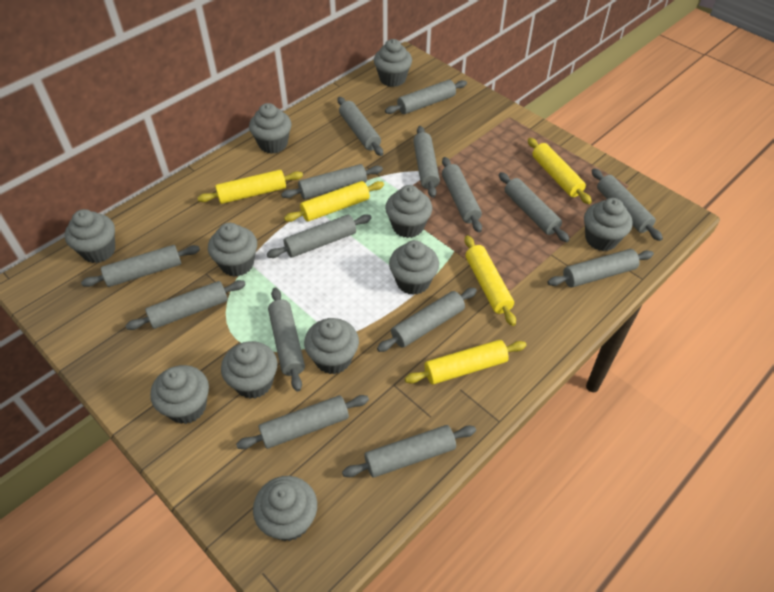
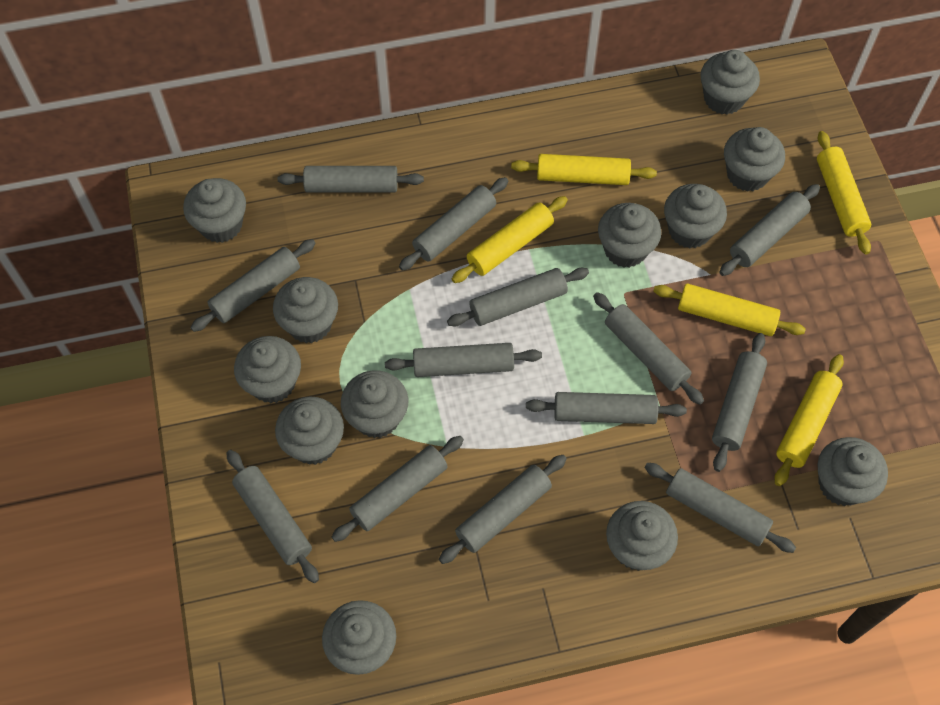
grey cupcake: [65,209,115,263] [150,365,209,424] [208,223,257,277] [221,341,277,399] [249,103,291,154] [253,476,317,541] [304,318,359,374] [374,39,412,87] [385,185,432,238] [389,240,439,295] [584,198,633,251] = 11 -> [183,178,246,243] [234,336,301,403] [273,277,338,343] [275,397,344,465] [322,600,396,675] [341,370,408,438] [598,203,661,268] [606,501,678,571] [664,184,727,248] [701,50,760,115] [724,127,785,192] [817,437,888,506] = 12
grey rolling pin: [81,245,200,287] [125,280,246,330] [236,395,369,449] [267,214,372,258] [268,288,305,391] [281,164,383,200] [338,97,383,156] [342,425,476,478] [377,288,477,352] [385,80,467,114] [413,126,440,198] [442,157,482,233] [499,172,569,242] [547,249,654,287] [592,168,663,241] = 15 -> [190,239,316,332] [226,450,319,583] [278,166,424,193] [332,436,464,542] [385,343,542,377] [399,177,508,271] [439,455,567,564] [447,268,589,326] [526,392,687,424] [593,292,704,405] [645,463,796,553] [712,333,767,472] [719,184,820,276] = 13

